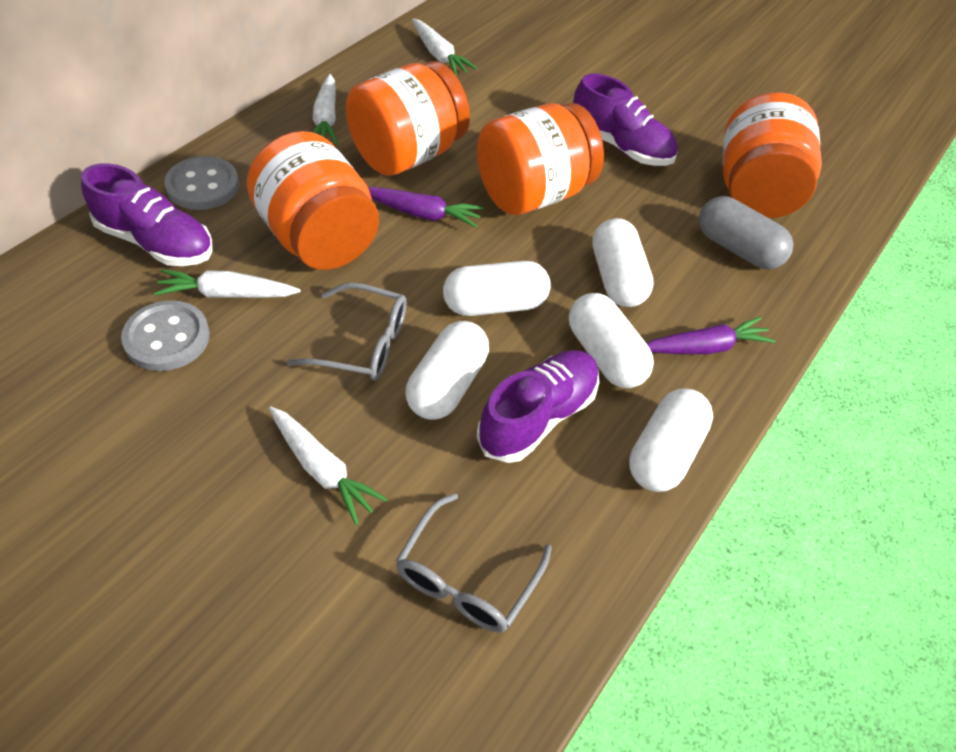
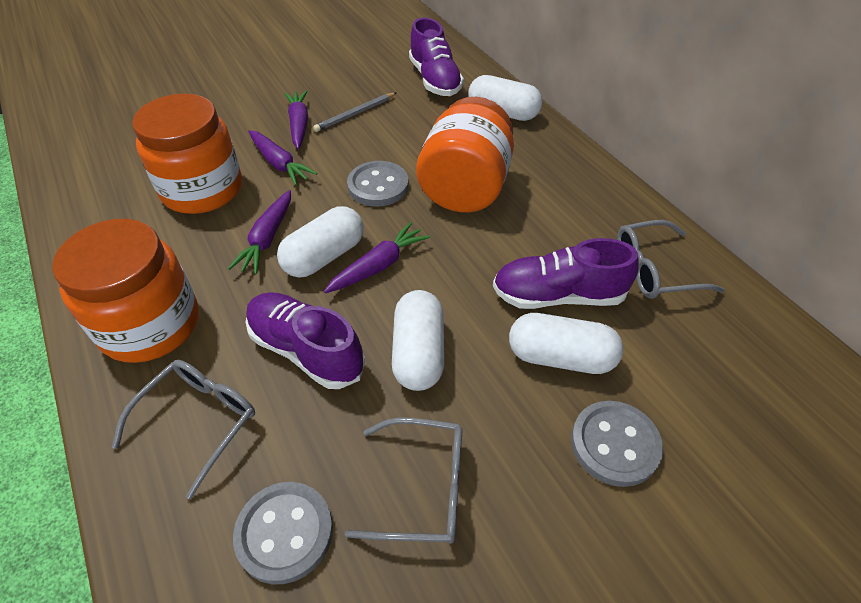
grey button: [121,300,210,371] [164,156,239,210] = 2 -> [233,482,333,584] [347,161,409,206] [571,401,663,487] = 3
grey capsule: [699,196,794,269] = 1 -> none = 0
grey glasses: [287,283,407,381] [396,493,552,633] = 2 -> [112,360,255,499] [345,417,462,544] [617,220,725,299] = 3
grey pencil: none = 0 -> [313,93,396,132] = 1
orange jar: [247,131,379,270] [345,61,470,176] [477,103,604,215] [723,92,822,218] = 4 -> [52,219,199,363] [132,94,242,214] [416,97,514,213] = 3
purple carrot: [368,187,484,228] [646,317,776,354] = 2 -> [228,190,291,274] [248,130,317,185] [284,90,308,149] [324,222,430,293] = 4
white capsule: [405,321,489,420] [443,261,551,316] [569,293,654,388] [592,218,654,307] [629,388,713,492] = 5 -> [277,206,364,278] [392,290,444,391] [468,75,543,121] [509,313,623,374] = 4
white carrot: [154,269,301,298] [269,407,387,525] [313,74,338,145] [412,19,477,76] = 4 -> none = 0

